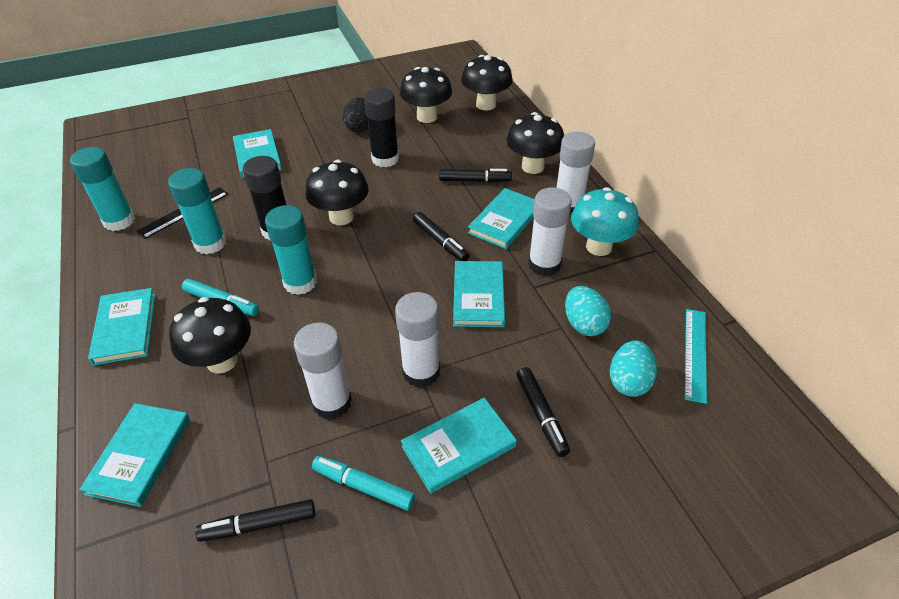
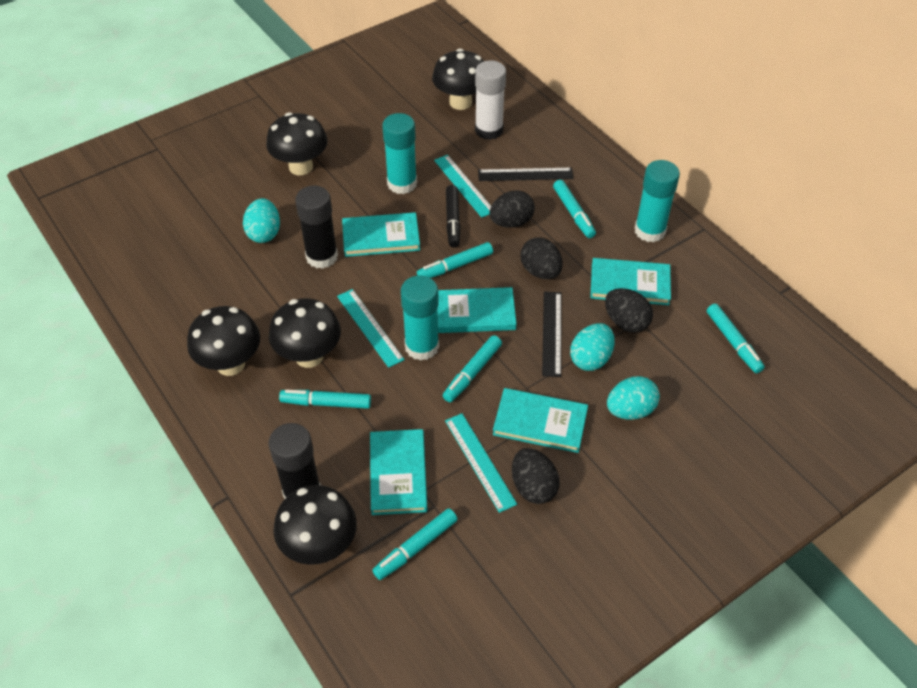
black egg: [343,97,369,133] = 1 -> [489,190,535,228] [512,448,560,504] [520,237,563,279] [605,288,653,333] = 4
black marker: [195,499,315,542] [413,212,469,261] [439,169,512,182] [517,367,570,457] = 4 -> [446,185,461,248] = 1
black ruler: [136,187,228,239] = 1 -> [478,168,573,181] [542,292,562,377] = 2
turquoise book: [80,403,190,507] [88,288,155,365] [233,129,282,178] [401,398,517,494] [453,261,505,327] [468,188,535,249] = 6 -> [342,212,420,257] [370,429,428,515] [437,287,517,333] [493,388,588,453] [590,258,671,305] = 5
turquoise egg: [565,286,611,336] [610,340,657,397] = 2 -> [243,198,280,243] [570,323,615,371] [607,376,660,420] = 3
turquoise marker: [182,279,259,316] [312,456,415,511] = 2 -> [279,390,371,409] [372,509,458,580] [417,242,493,278] [443,335,502,402] [553,180,596,238] [707,304,765,373] = 6
turquoise mushroom: [571,187,639,256] = 1 -> none = 0
turquoise ruler: [685,309,707,404] = 1 -> [337,289,405,368] [434,155,491,218] [445,413,517,513] = 3
white glue stick: [294,322,352,419] [395,292,440,388] [528,188,572,276] [557,132,595,215] = 4 -> [475,60,506,140] = 1

